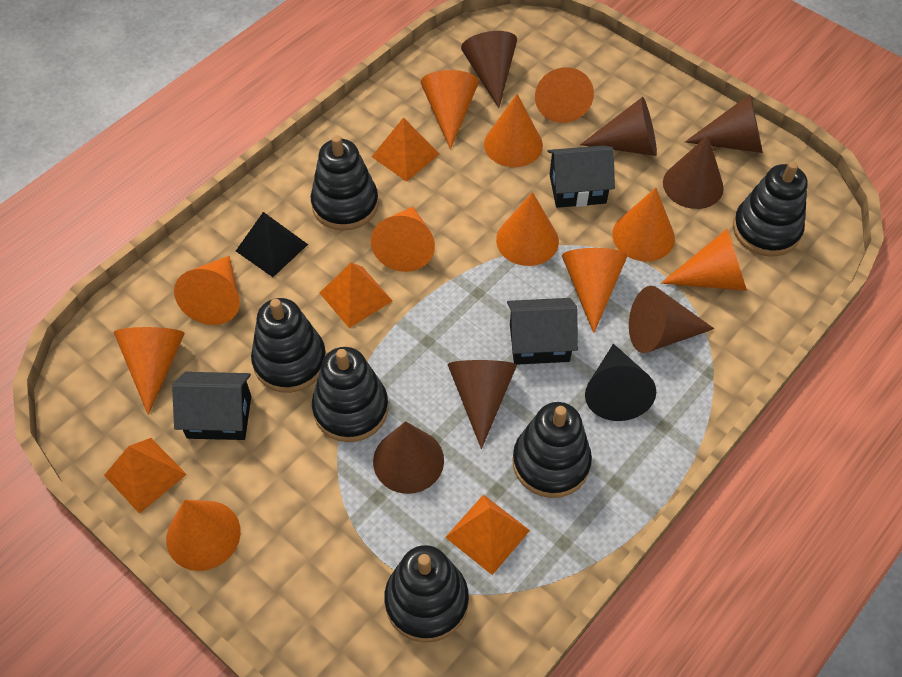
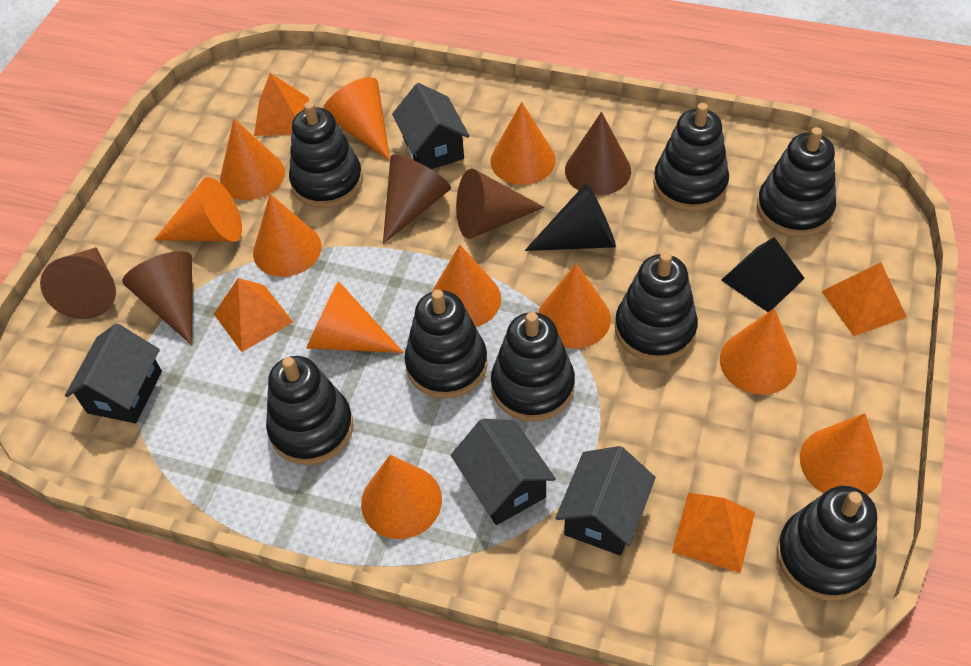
black house: [172,372,251,440] [507,298,578,365] [548,145,615,208] = 3 -> [65,324,162,423] [392,83,470,169] [451,418,556,525] [555,446,656,556] = 4
black stacking toy: [251,298,326,393] [311,135,379,230] [312,347,389,442] [384,545,469,642] [512,402,592,498] [733,161,808,256] = 6 -> [266,356,353,465] [289,102,363,208] [405,290,487,399] [491,312,575,422] [615,252,698,362] [653,103,729,212] [757,127,836,237] [777,486,877,601] = 8
brown cone: [373,421,444,494] [448,360,517,449] [461,31,517,108] [580,97,657,156] [629,286,715,353] [663,135,724,209] [685,94,763,153] = 7 -> [40,247,116,319] [122,251,192,345] [383,155,451,244] [456,168,544,239] [565,112,631,195] = 5

